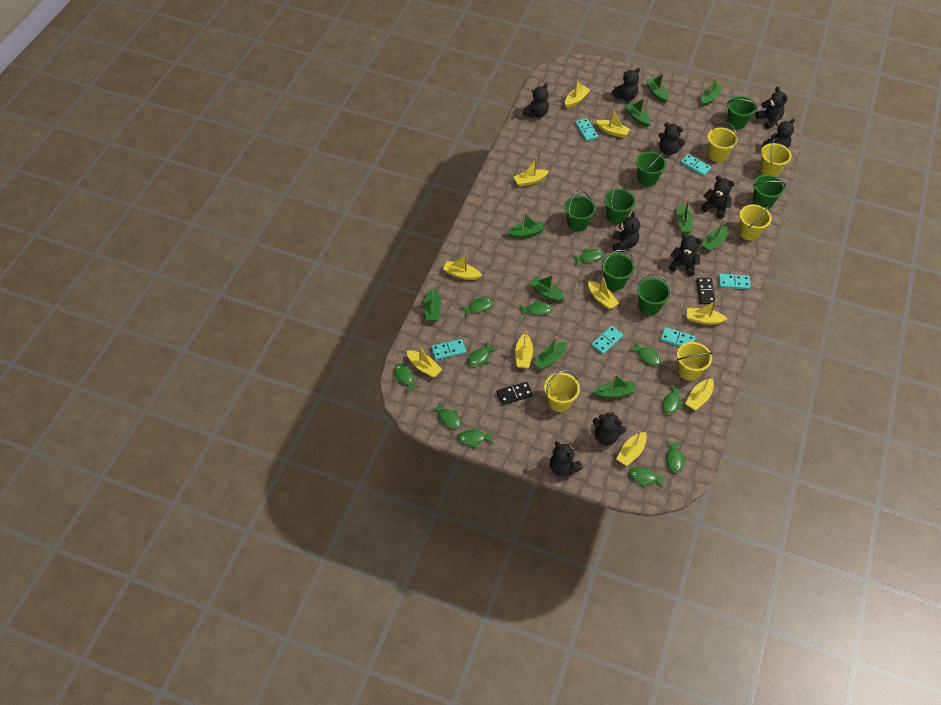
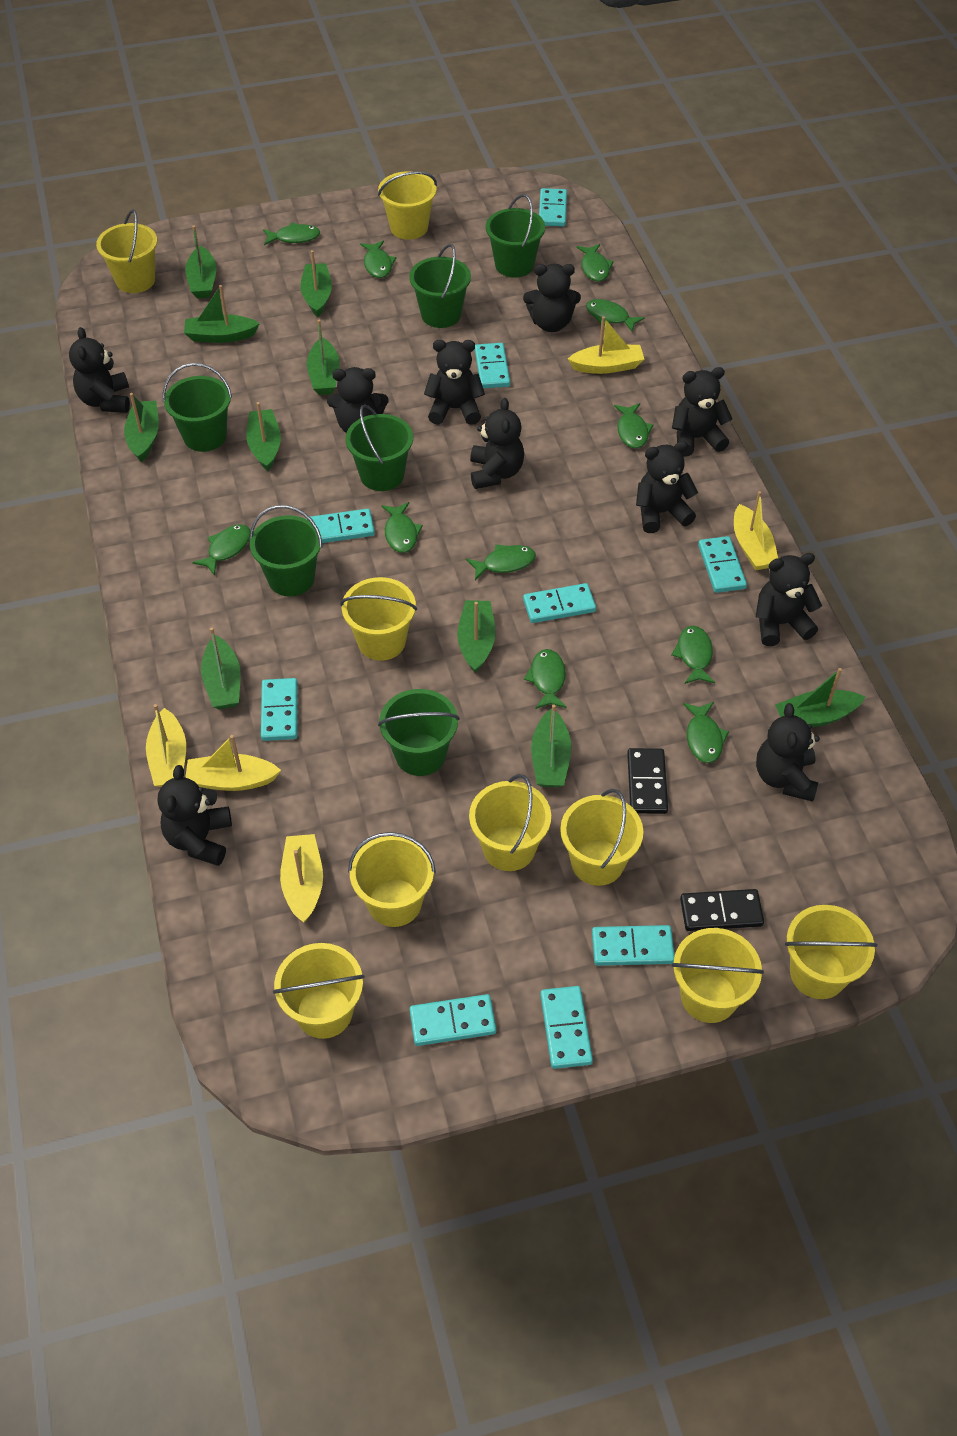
green bucket: [564,191,596,232] [602,249,635,290] [604,184,636,224] [636,151,667,187] [637,274,671,315] [727,96,757,129] [753,174,786,210] = 7 -> [163,363,232,452] [249,505,322,597] [345,405,413,491] [378,689,459,776] [409,244,471,328] [486,194,545,278] = 6
turquoise domino: [431,339,466,360] [575,118,598,141] [591,326,623,354] [660,327,695,347] [680,154,712,176] [718,274,751,289] = 6 -> [261,678,298,741] [306,509,375,543] [410,994,496,1046] [475,343,510,388] [523,583,596,623] [539,188,567,227] [540,986,593,1069] [592,925,674,966] [698,536,747,593] = 9
yellow boat: [407,345,442,378] [443,255,482,280] [514,158,549,187] [515,332,533,368] [565,80,590,108] [588,275,619,310] [596,108,630,138] [616,431,647,466] [685,376,714,410] [687,300,728,325] = 10 -> [146,704,186,787] [185,735,281,791] [280,834,323,923] [568,316,644,374] [734,491,778,571] = 5
yellow bucket: [544,370,580,412] [677,342,713,381] [708,122,738,162] [739,204,772,241] [760,138,792,177] = 5 -> [96,209,157,293] [273,943,365,1039] [340,577,417,661] [348,832,436,927] [378,171,437,240] [469,774,551,871] [560,789,643,886] [672,928,764,1023] [785,905,877,999] = 9

